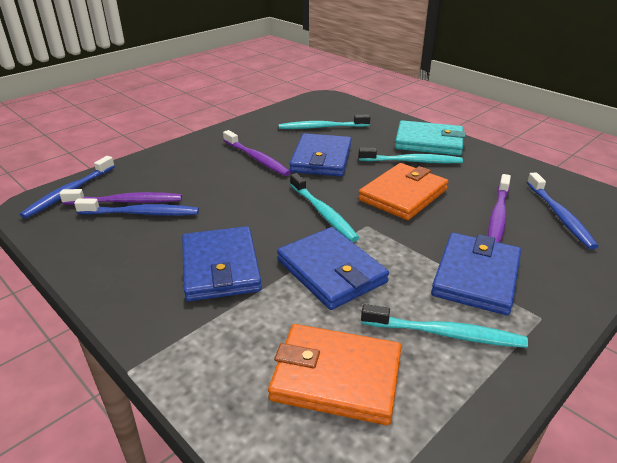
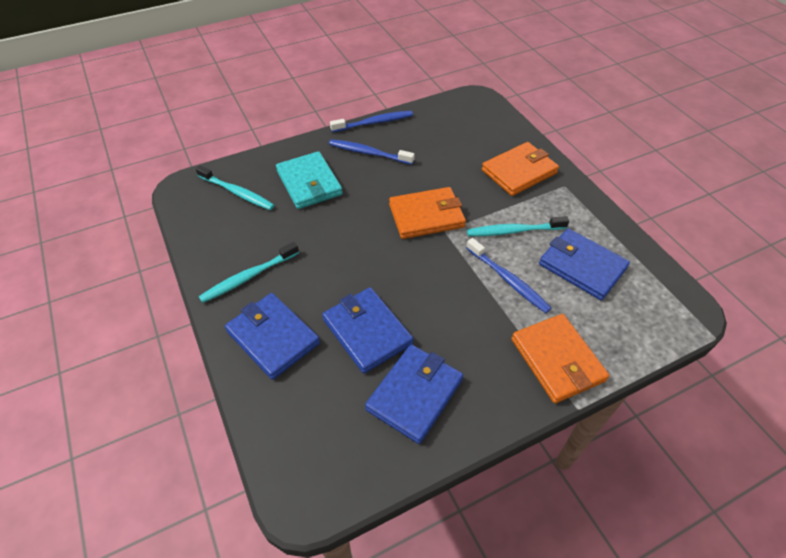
orange wallet: [268,324,402,425] [358,163,448,220] = 2 -> [389,187,466,239] [482,142,559,196] [511,314,609,403] = 3
purple toothbrush: [60,189,182,205] [223,130,291,176] [488,174,511,243] = 3 -> none = 0
turquoise toothbrush: [279,114,370,129] [290,173,359,242] [358,147,463,163] [361,304,528,348] = 4 -> [196,165,274,210] [199,242,299,303] [467,216,569,236] = 3

